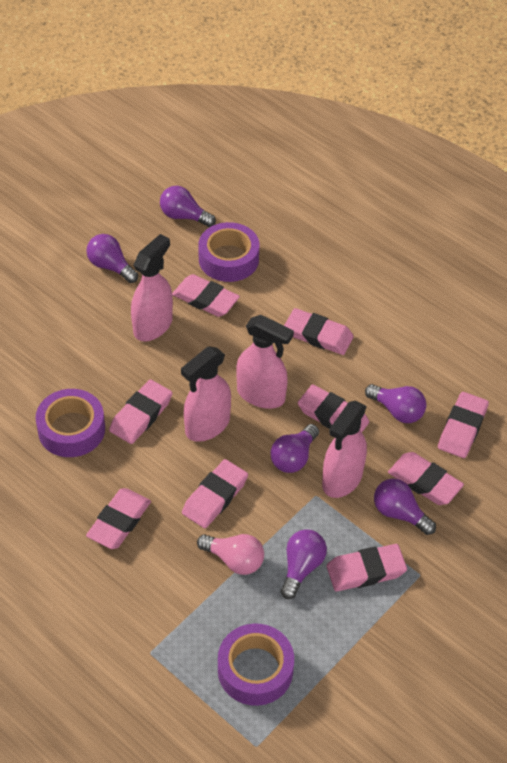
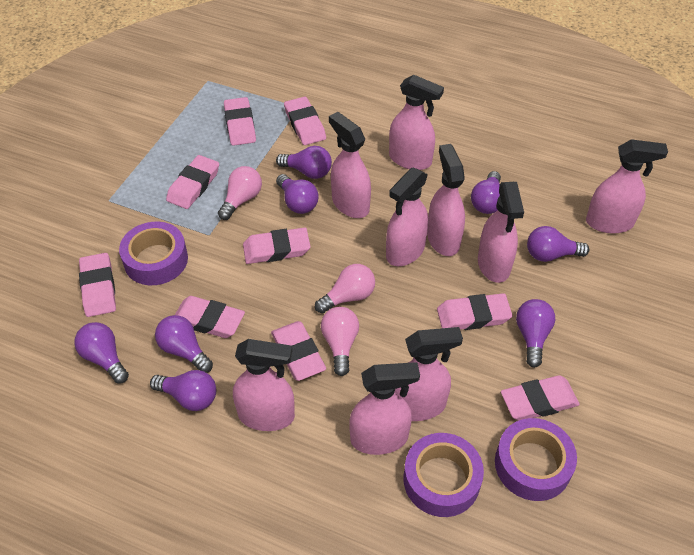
pink light bulb: [197,534,264,575] = 1 -> [218,166,262,220] [315,264,375,313] [321,307,359,376] = 3
pink spray bottle: [131,234,173,341] [181,347,231,442] [236,315,294,409] [322,401,367,498] = 4 -> [233,339,295,431] [329,112,371,218] [349,362,420,455] [386,167,428,266] [389,75,444,170] [395,327,463,421] [427,144,465,256] [478,182,524,283] [586,139,668,234] = 9
purple light bulb: [86,234,138,283] [160,186,216,227] [270,424,319,473] [281,529,327,599] [365,384,426,423] [374,479,436,535] = 6 -> [74,322,129,383] [150,370,216,411] [155,315,213,373] [276,146,332,179] [276,174,319,214] [471,171,501,214] [516,299,555,368] [527,226,590,262] = 8

